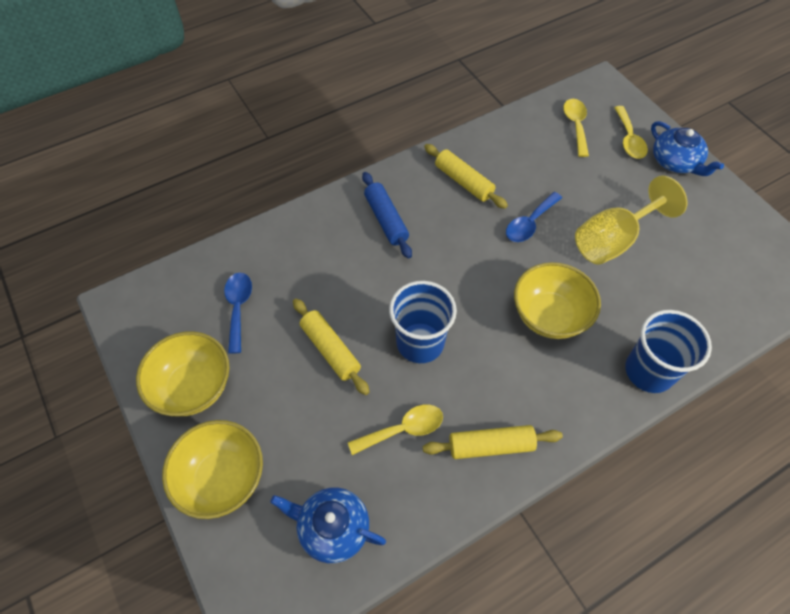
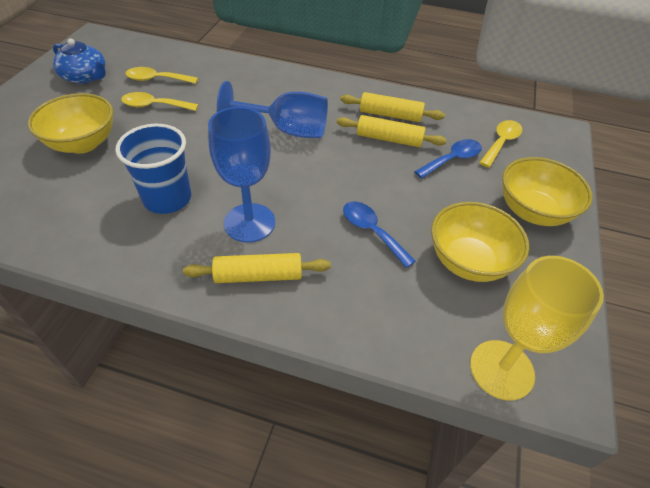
blue cup: [389,281,457,363] [625,310,712,393] = 2 -> [115,124,191,214] = 1
blue goblet: none = 0 -> [208,107,275,243] [217,81,328,138] = 2
blue rolling pin: [362,172,412,259] = 1 -> none = 0
blue teapot: [270,487,386,563] [651,121,724,176] = 2 -> [53,39,106,84] = 1

